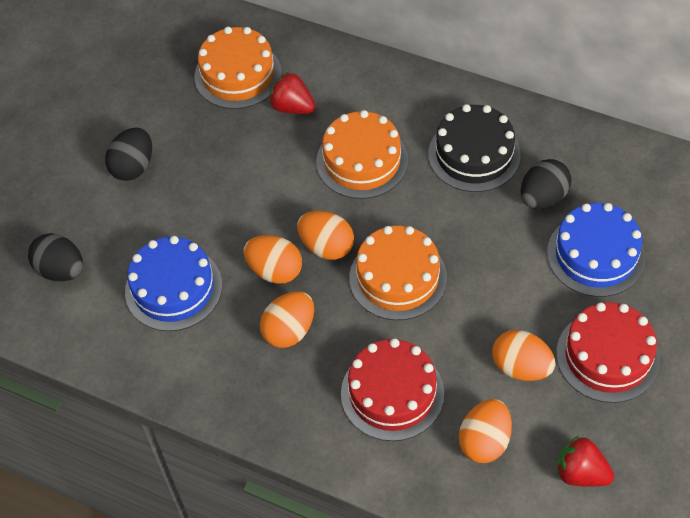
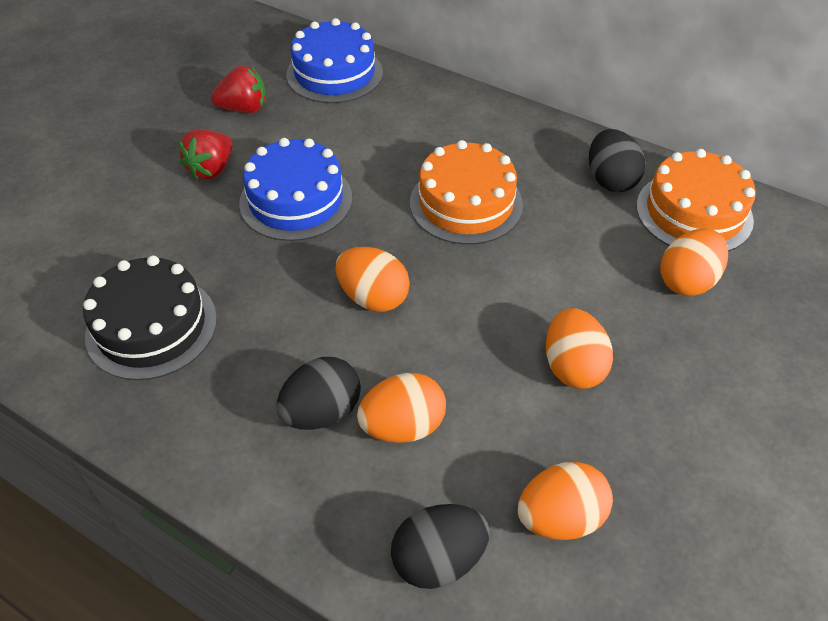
orange cake: [194,27,282,109] [316,110,408,199] [349,226,447,320] = 3 -> [410,140,523,245] [636,149,756,251] = 2
red cake: [341,339,444,441] [556,302,660,403] = 2 -> none = 0

